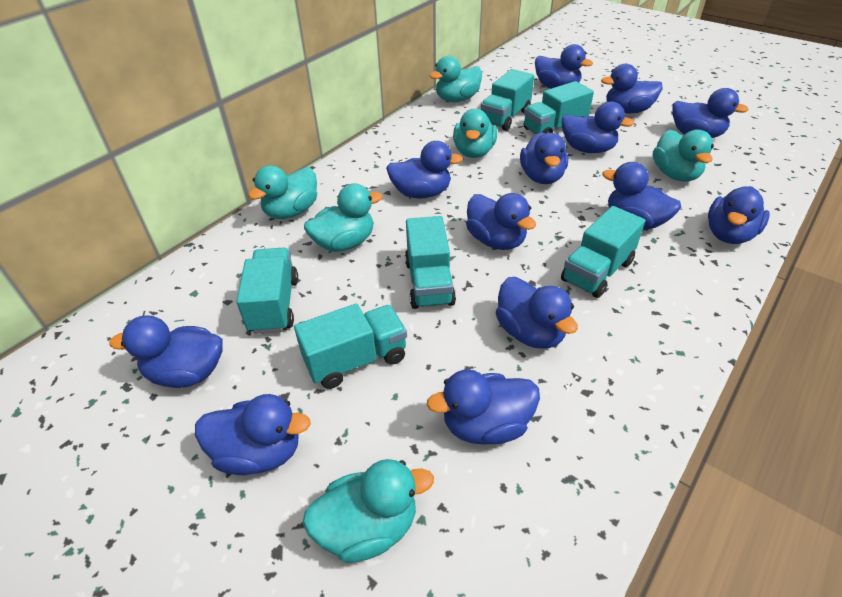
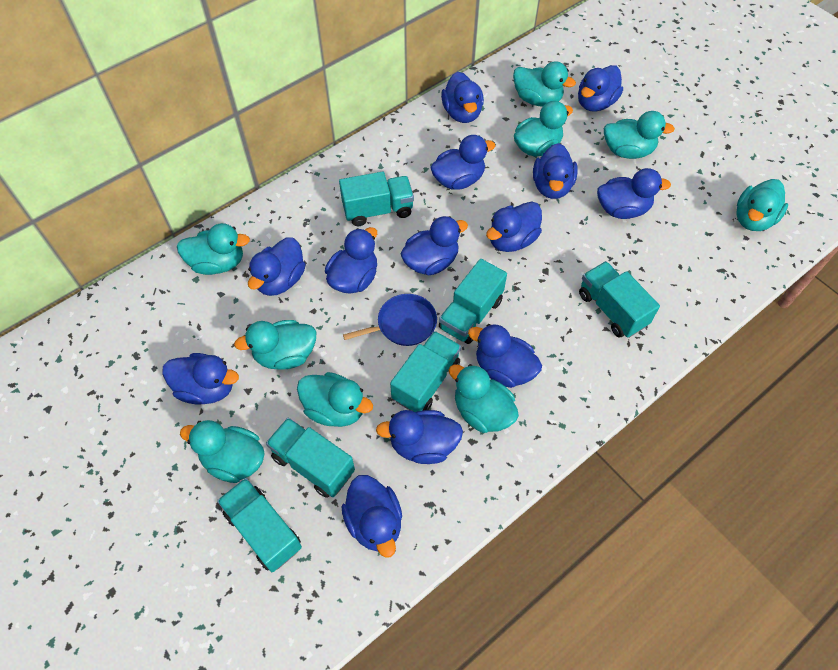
blue pan: none = 0 -> [343,294,437,346] = 1
turquoise duck: [248,165,317,219] [303,459,434,563] [304,183,382,252] [429,56,482,102] [453,109,497,158] [653,130,714,181] = 6 -> [177,223,250,275] [180,420,265,483] [234,320,317,369] [297,372,373,427] [449,364,519,433] [513,61,576,107] [514,101,573,157] [604,111,675,159] [736,179,788,231] = 9

